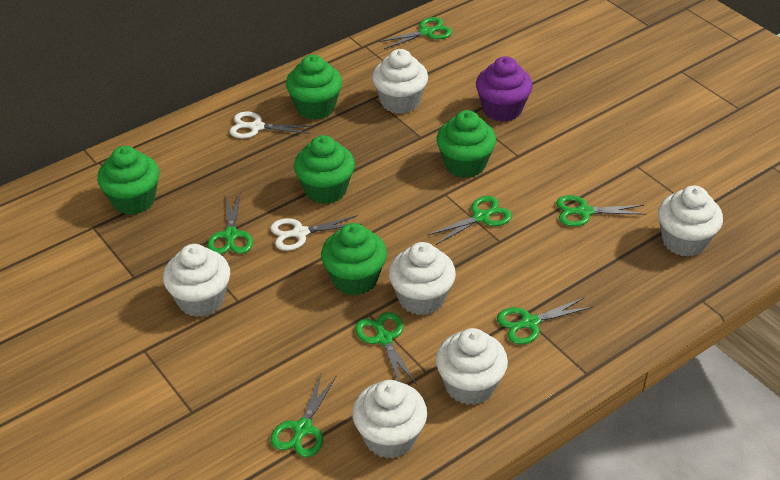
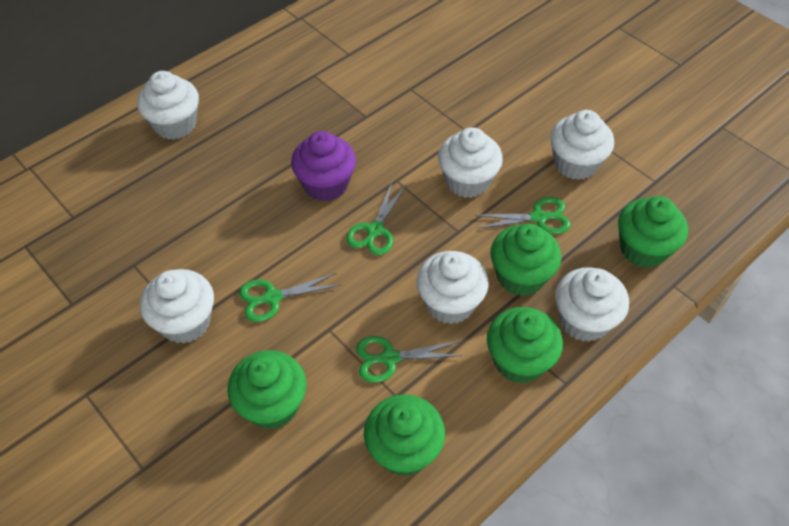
green scissors: [207,194,253,255] [271,373,336,457] [355,312,417,385] [378,17,452,49] [428,196,512,245] [497,297,593,344] [556,195,647,227] = 7 -> [239,273,341,322] [346,183,406,255] [356,336,463,383] [475,197,571,234] = 4
white scissors: [229,112,312,138] [270,215,362,251] = 2 -> none = 0

